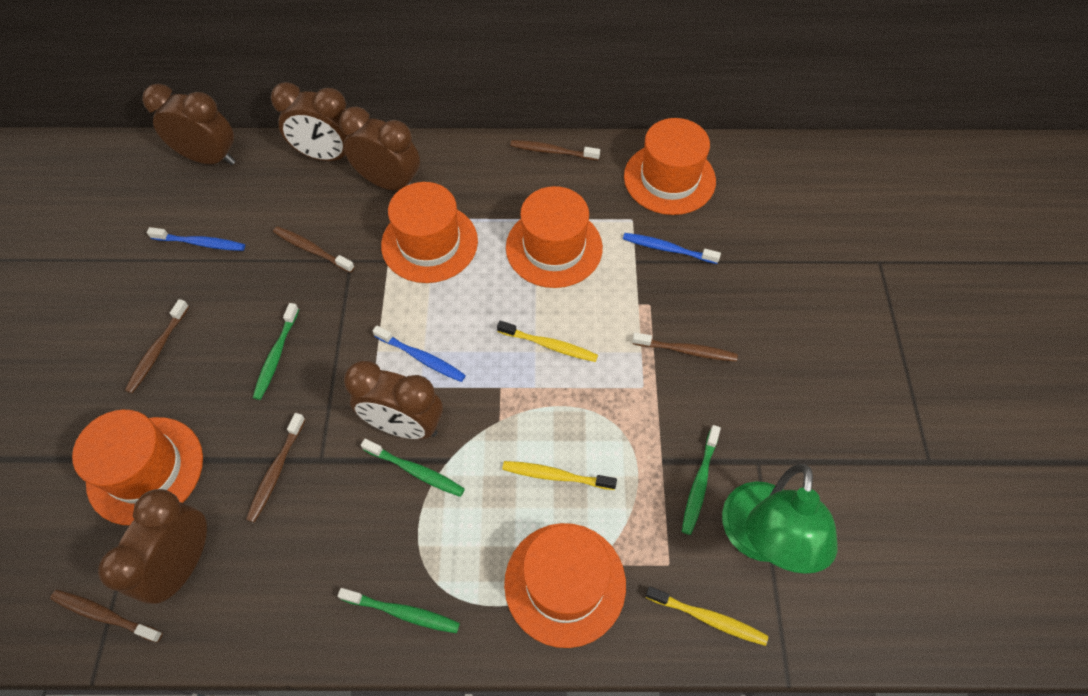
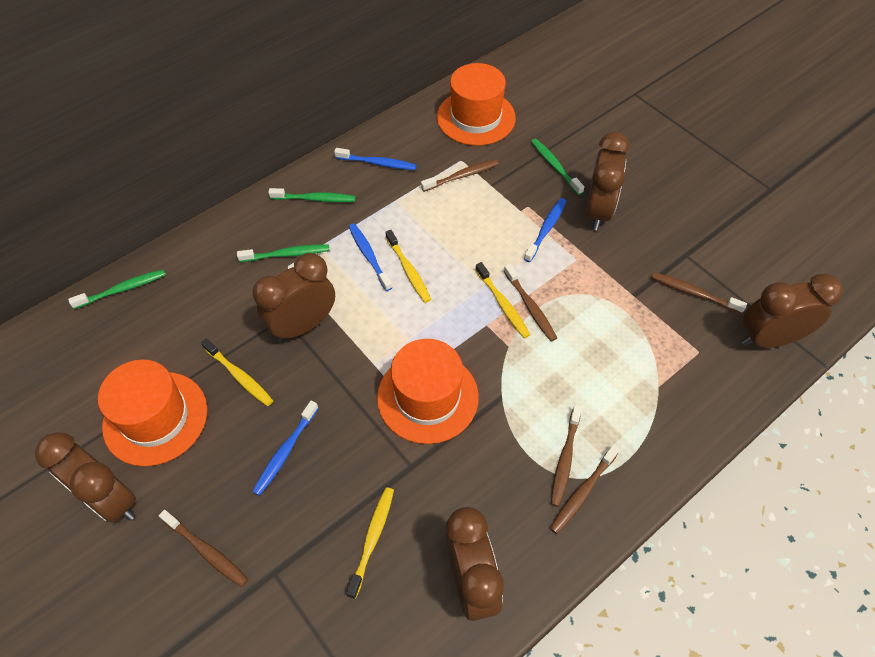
blue toothbrush: [147,227,245,251] [373,326,466,382] [623,233,721,264] = 3 -> [252,401,319,496] [334,148,417,170] [349,224,392,291] [524,198,566,262] = 4
green lamp: [722,464,838,574] = 1 -> none = 0
orange hat: [72,410,203,525] [381,182,478,283] [504,523,626,648] [506,186,603,288] [624,118,716,215] = 5 -> [98,359,207,466] [377,339,479,444] [437,63,516,146] = 3
yellow toothbrush: [497,321,598,362] [502,461,617,490] [646,586,768,646] = 3 -> [201,338,273,406] [346,487,394,599] [385,230,431,303] [476,262,530,338] = 4

